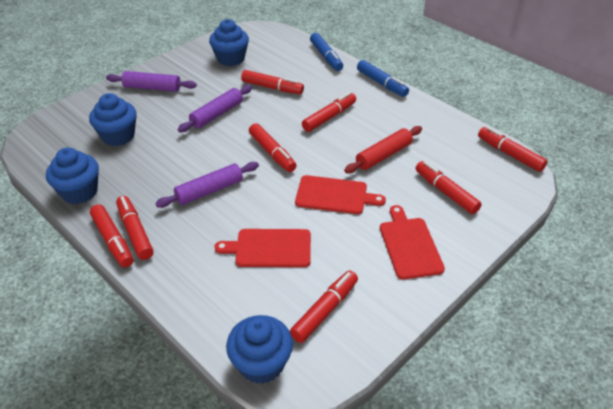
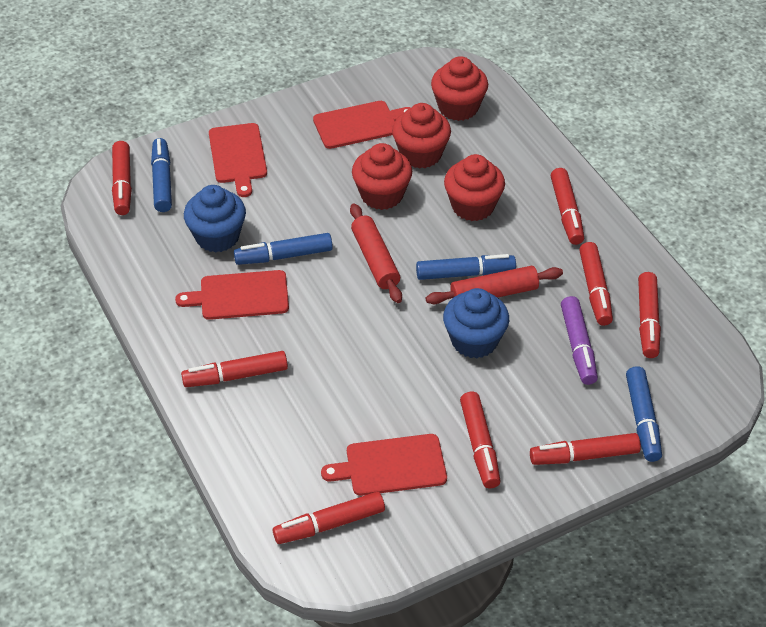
blue cupcake: [46,147,99,204] [89,93,137,146] [209,19,249,66] [226,315,293,384] = 4 -> [184,185,246,253] [443,288,509,359] = 2
blue marker: [310,33,343,71] [357,60,409,97] = 2 -> [151,138,172,212] [234,233,333,265] [416,254,516,280] [626,366,662,462] = 4
purple marker: none = 0 -> [561,296,598,385] = 1
purple rolling pin: [106,71,197,92] [155,162,259,208] [178,85,252,132] = 3 -> none = 0
red cupcake: none = 0 -> [352,143,412,210] [392,103,451,168] [431,56,488,121] [444,154,505,221] = 4
red cutting board: [215,229,311,267] [295,175,386,214] [380,205,445,280] = 3 -> [175,270,289,320] [209,123,267,197] [313,101,411,149] [321,434,447,496] = 4
red rolling pin: [344,126,422,173] = 1 -> [350,203,402,303] [426,266,563,304] = 2

